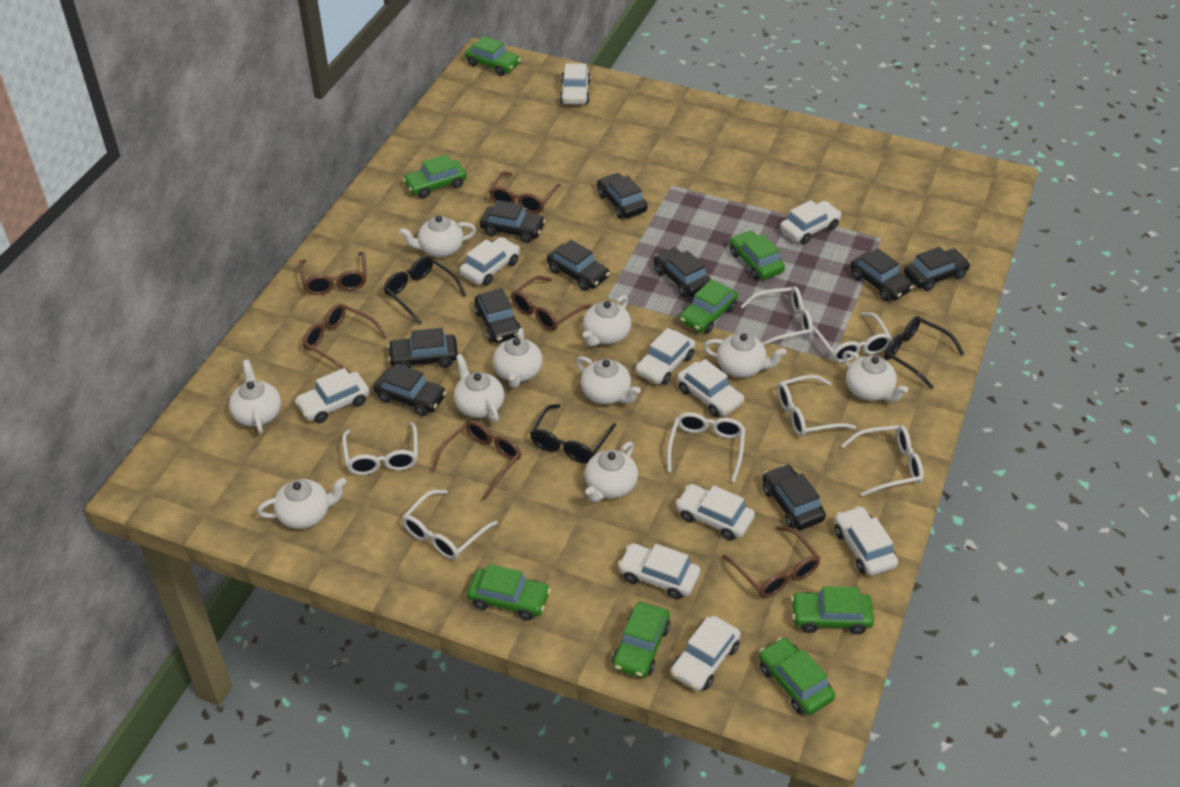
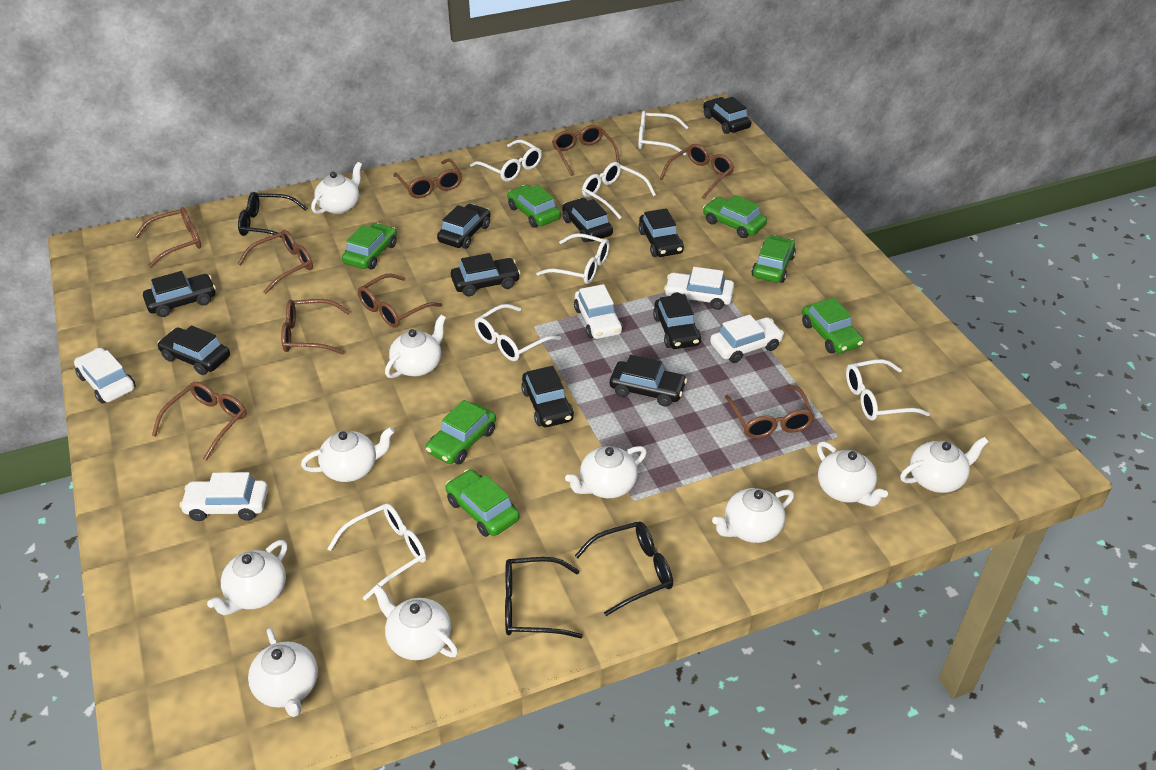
brown glasses: [299,252,367,295] [303,304,388,373] [431,420,522,501] [489,172,561,214] [511,276,593,331] [722,526,820,598] = 6 -> [135,207,201,268] [152,382,247,461] [238,230,313,294] [281,299,350,355] [358,274,442,328] [393,158,462,198] [552,125,620,176] [660,144,734,199] [725,385,815,439] = 9
green car: [403,154,467,198] [465,36,521,76] [467,564,551,621] [612,602,670,678] [679,279,738,334] [730,231,785,280] [759,637,835,715] [791,586,874,635] = 8 -> [342,223,397,269] [426,400,496,464] [445,469,520,537] [507,185,561,228] [703,195,767,238] [751,235,796,283] [802,297,864,354] = 7
white car: [295,368,370,423] [459,237,520,286] [560,63,591,105] [618,543,700,599] [635,328,695,385] [671,616,741,691] [675,484,755,540] [677,359,745,417] [780,200,842,244] [834,506,898,576] = 10 -> [74,348,136,403] [179,472,268,521] [574,284,623,339] [664,267,734,310] [710,315,784,363] = 5

